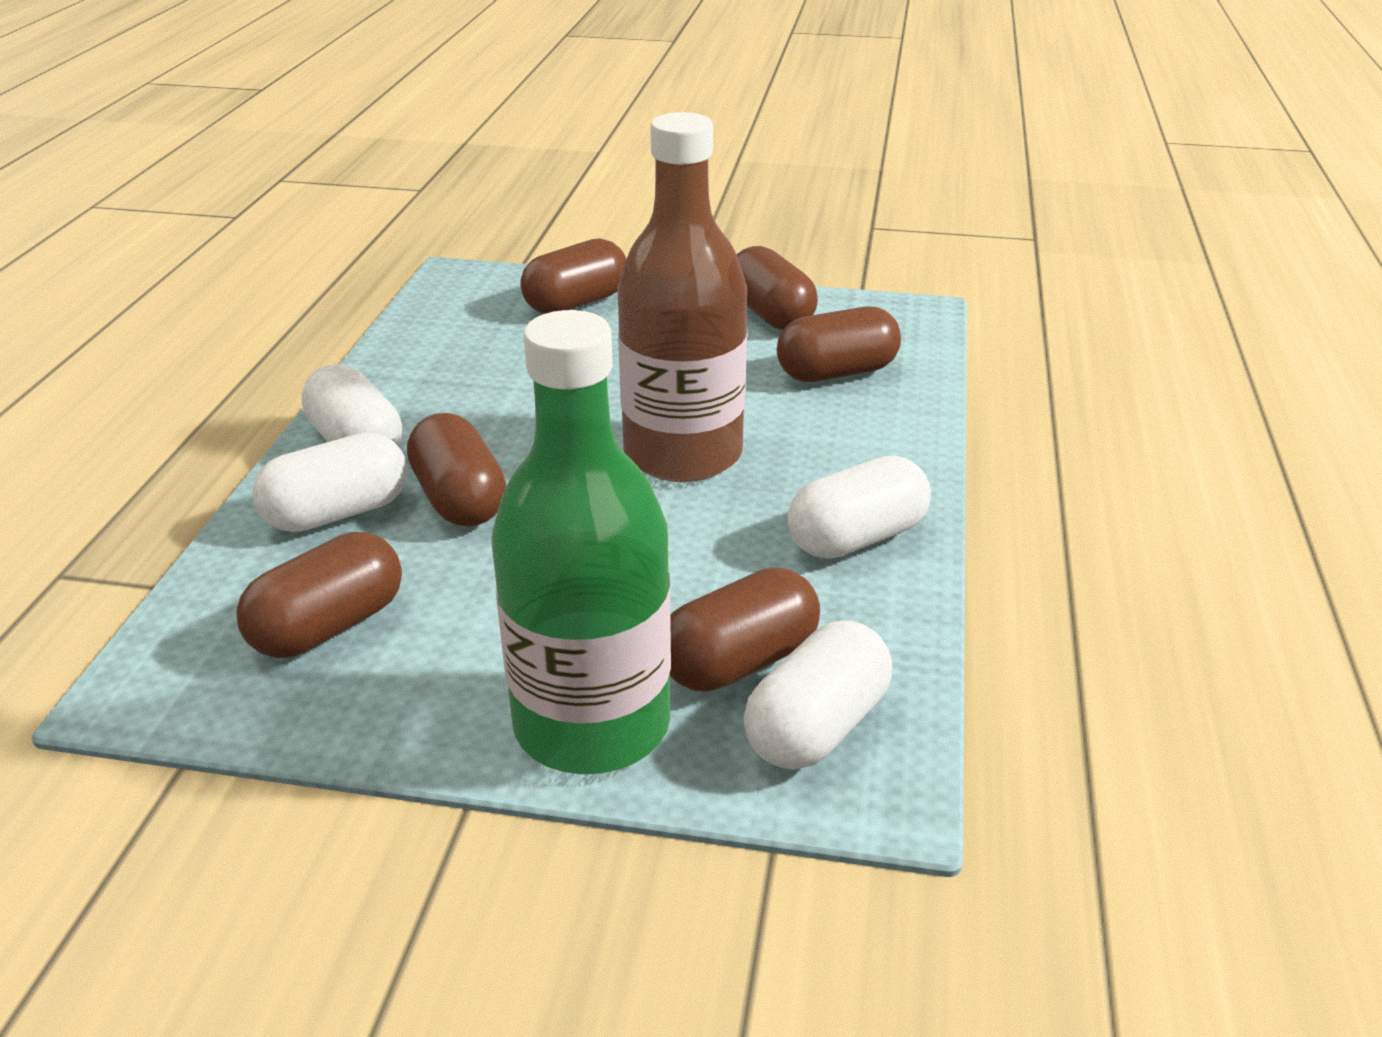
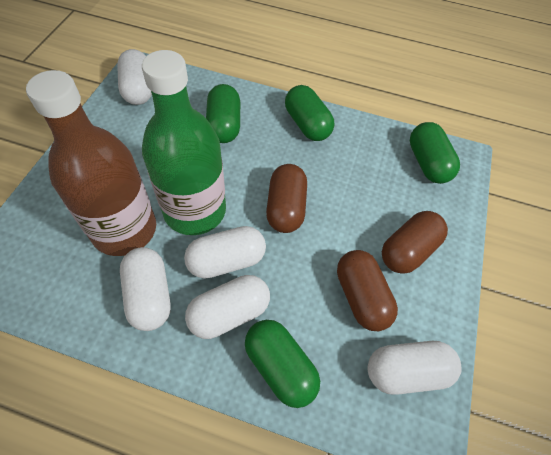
brown capsule: [236,532,402,658] [407,413,507,527] [520,238,626,314] [670,567,820,692] [737,246,818,330] [777,307,901,382] = 6 -> [266,164,307,233] [337,250,398,331] [382,211,448,274] = 3
green capsule: none = 0 -> [206,84,240,143] [245,320,320,408] [285,85,334,141] [410,122,460,184] = 4
white capsule: [252,433,408,532] [301,364,402,447] [743,621,892,770] [788,456,931,559] = 4 -> [117,49,152,105] [120,247,171,331] [184,226,266,279] [185,275,270,339] [368,341,462,395] = 5

